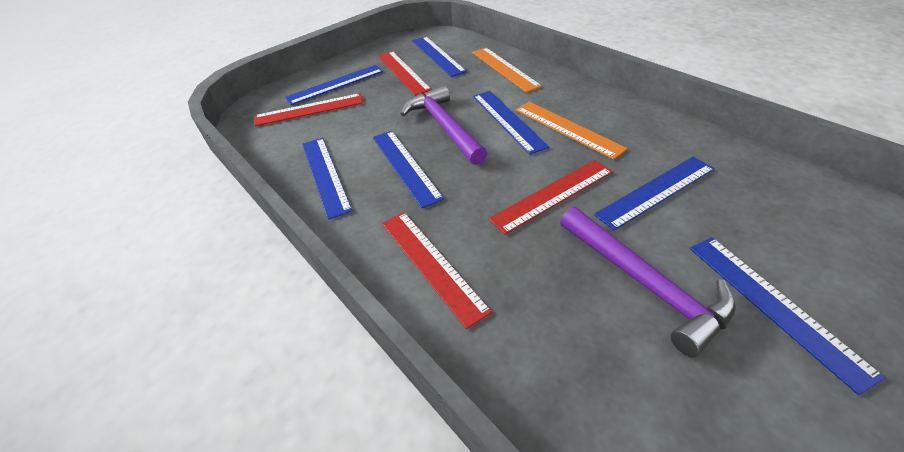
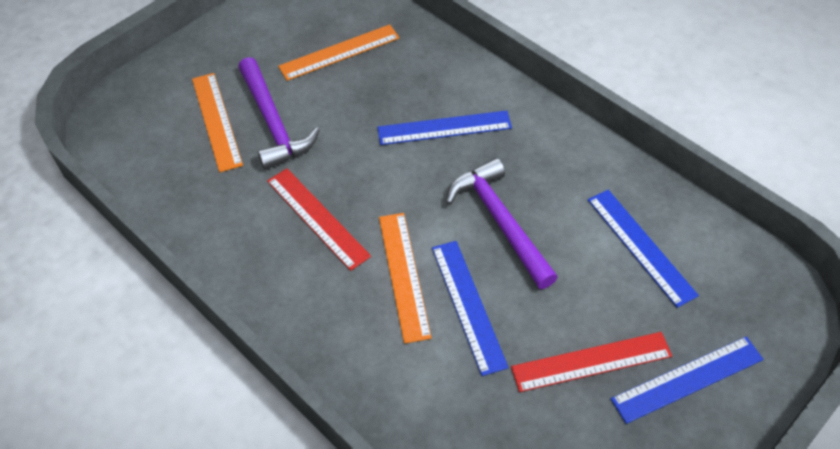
blue ruler: [285,65,383,105] [302,138,353,220] [373,131,444,208] [412,36,467,77] [473,91,549,155] [594,157,715,231] [690,237,885,395] = 7 -> [377,110,512,145] [432,241,509,376] [588,190,699,308] [611,336,764,424] = 4
orange ruler: [472,48,542,92] [516,102,627,160] = 2 -> [192,73,243,172] [278,24,400,81] [379,213,432,344] = 3
red ruler: [254,93,363,126] [378,51,432,96] [382,212,492,329] [488,160,613,235] = 4 -> [267,168,371,271] [511,332,672,392] = 2

